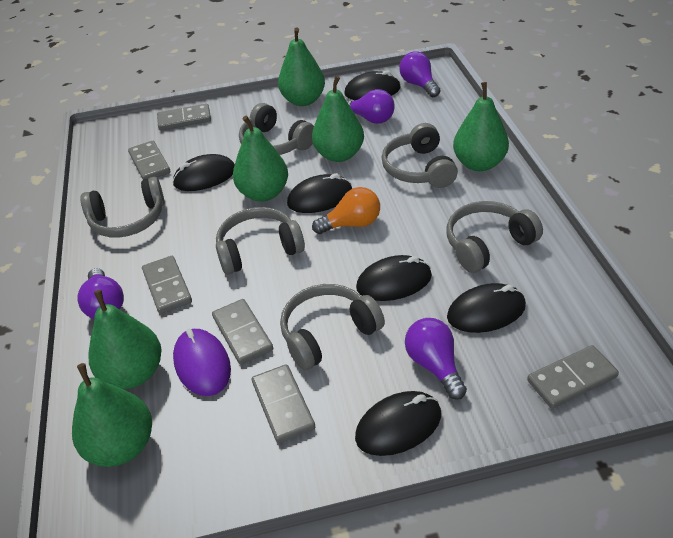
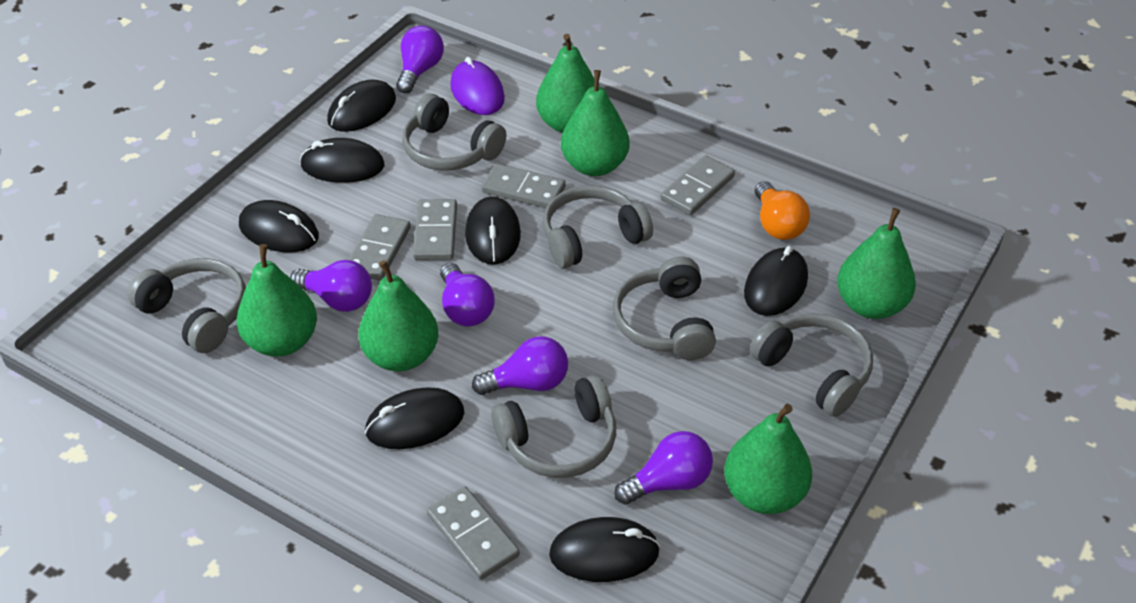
black mouse: [172,154,235,191] [287,173,352,213] [344,70,400,100] [355,391,441,456] [356,255,432,301] [447,283,526,333] = 6 -> [239,200,319,252] [300,138,384,183] [327,80,396,132] [365,387,465,449] [465,196,521,265] [549,517,660,582] [744,246,808,316] = 7
grey domino: [128,141,170,179] [142,256,192,314] [157,104,211,131] [212,299,273,365] [252,364,315,443] [527,345,619,409] = 6 -> [348,214,411,281] [413,199,457,260] [427,486,520,580] [481,163,566,208] [661,155,735,215] = 5
purple light bulb: [77,268,124,319] [347,89,395,124] [399,51,440,97] [405,318,467,400] = 4 -> [290,260,372,312] [396,26,444,93] [440,263,495,326] [472,336,568,395] [614,431,713,505] = 5

